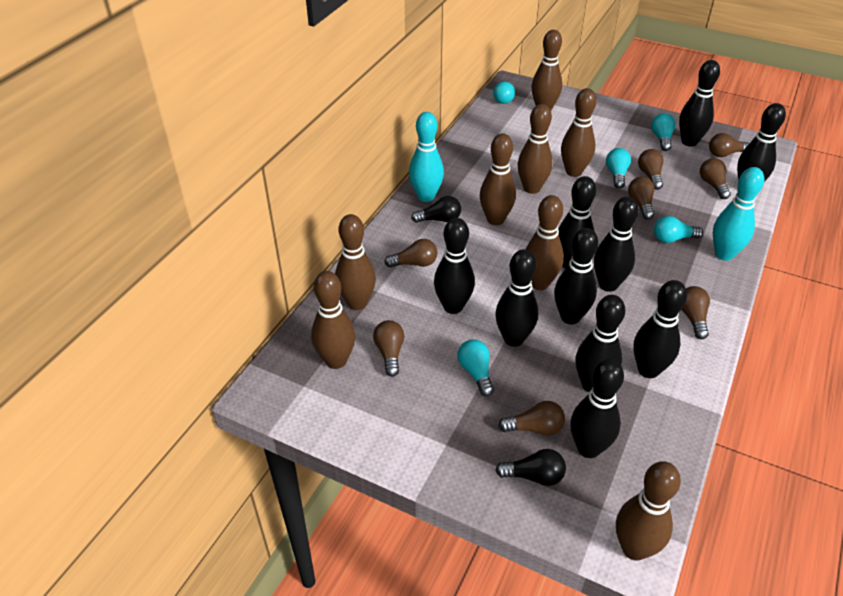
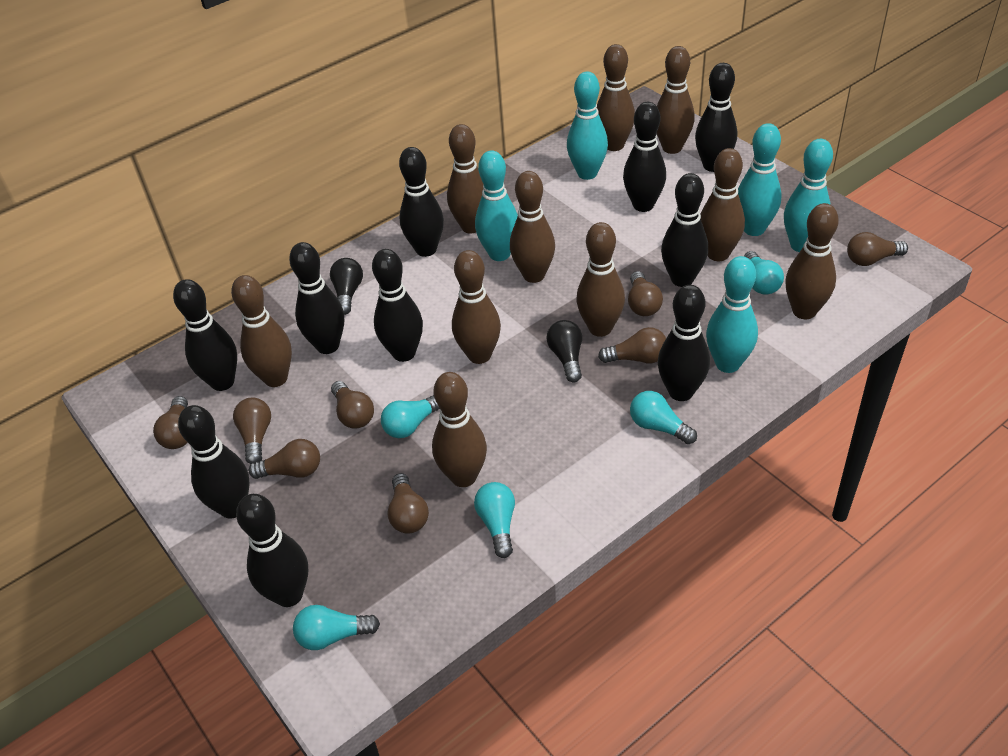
brown bowling pin: [311,271,356,369] [335,214,376,310] [480,133,516,225] [518,104,553,194] [526,195,564,290] [531,30,562,111] [561,88,597,177] [616,461,681,561] = 8 -> [231,275,292,387] [432,372,487,487] [447,124,483,233] [452,250,501,364] [510,171,555,283] [576,222,625,337] [597,44,635,151] [657,46,695,154] [700,148,745,261] [785,203,839,319] = 10
turquoise bowling pin: [409,112,444,202] [713,167,764,261] = 2 -> [475,151,518,261] [567,72,608,180] [706,256,758,373] [738,123,782,236] [784,139,833,252] = 5

